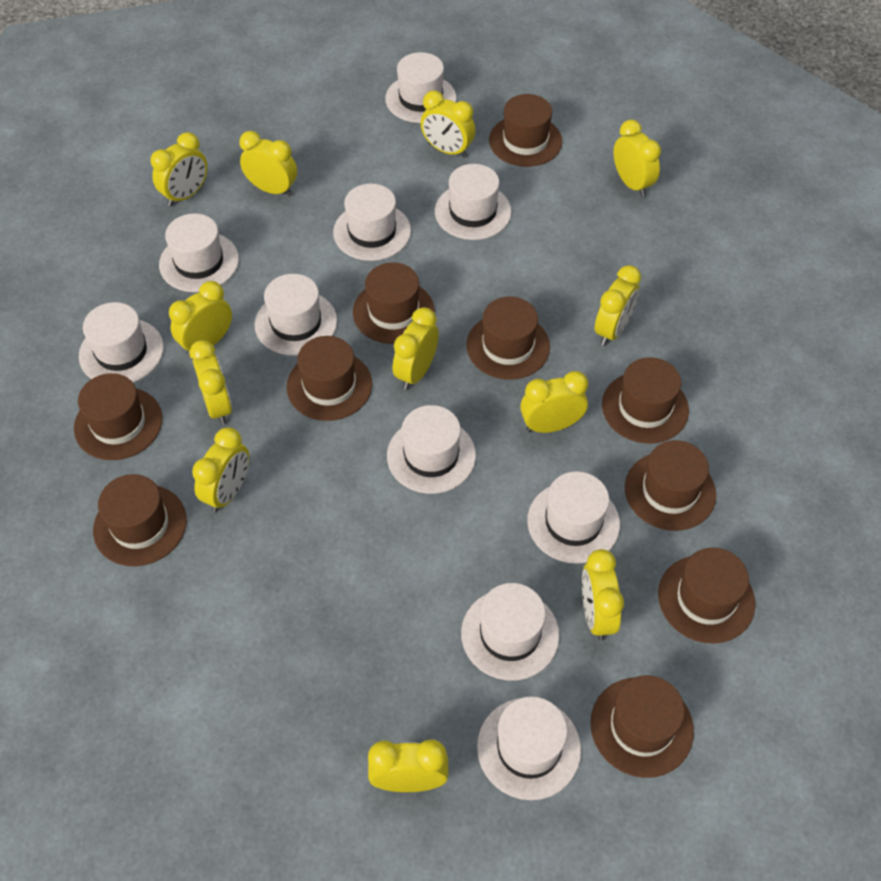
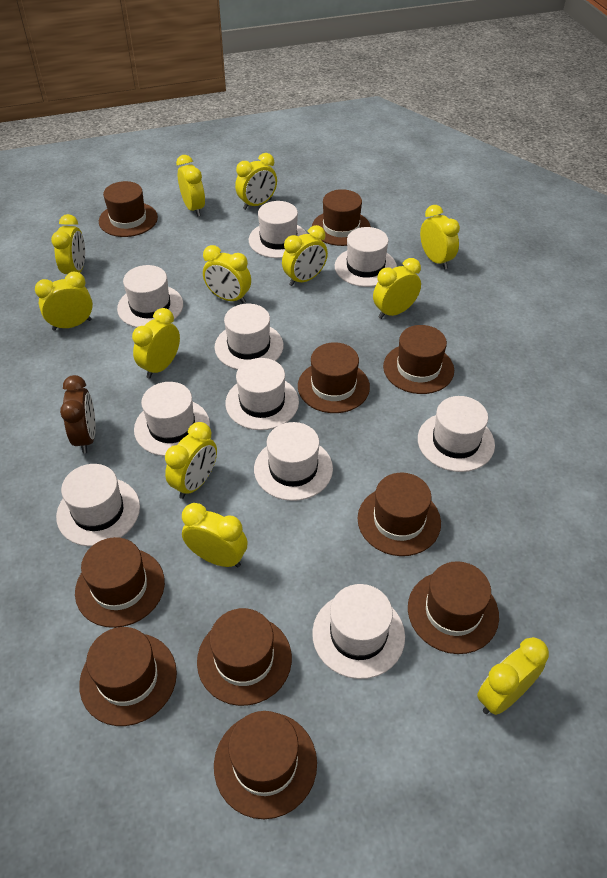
brown clock: none = 0 -> [60,375,96,454] = 1

